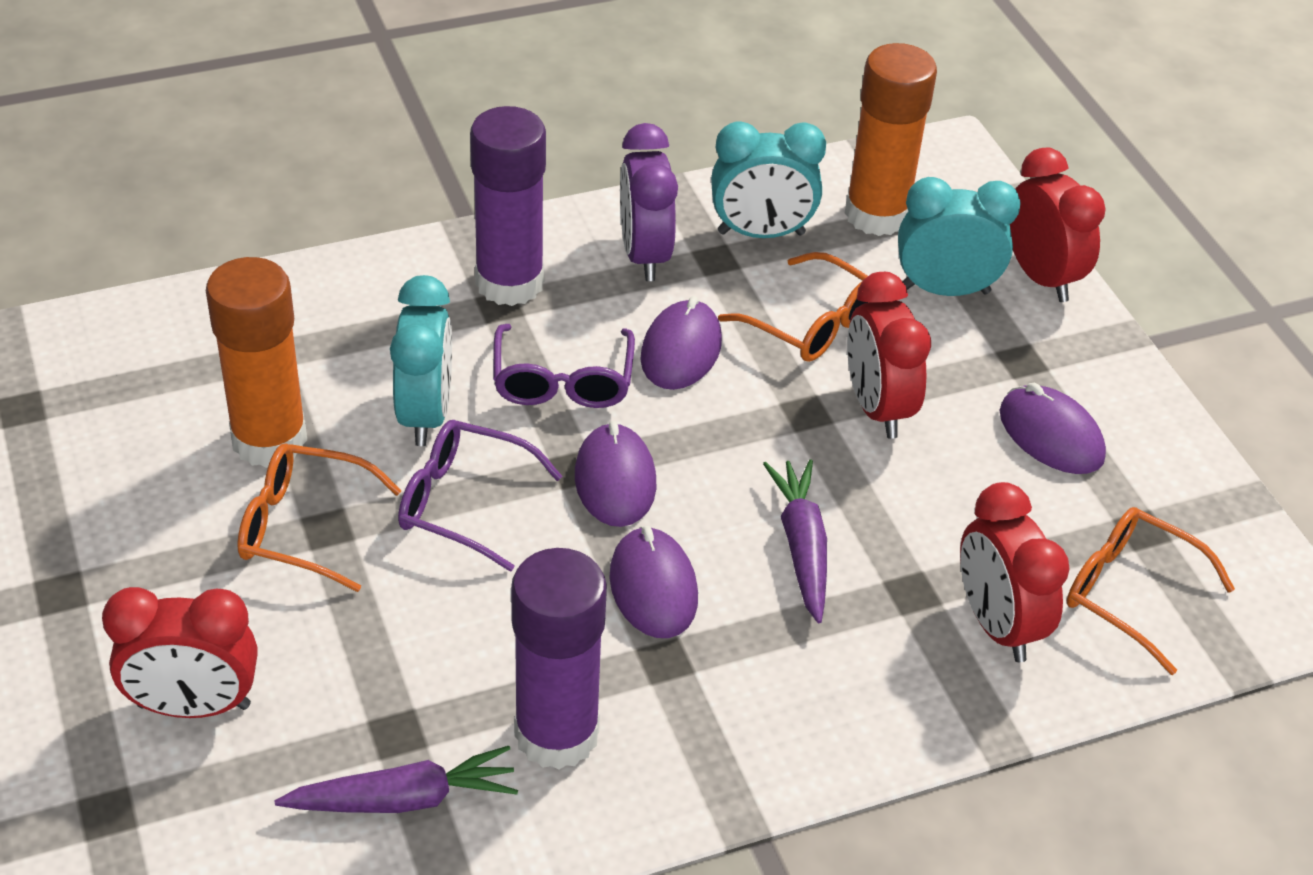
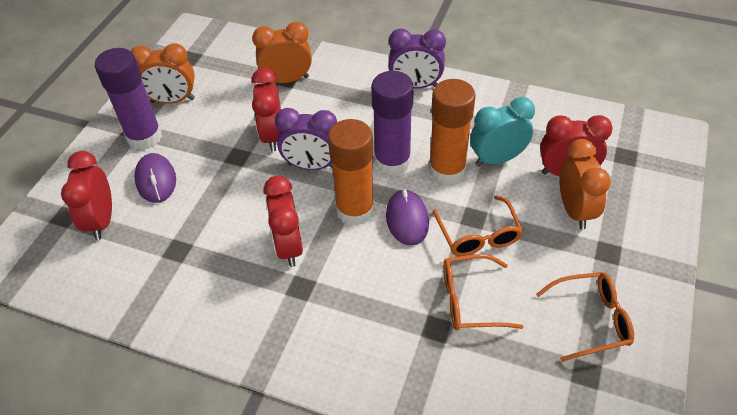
orange clock: none = 0 -> [131,43,195,104] [252,22,312,83] [559,139,611,229] = 3
purple carrot: [274,746,518,813] [763,459,827,623] = 2 -> none = 0
purple clock: [620,123,678,281] = 1 -> [275,108,337,170] [388,28,446,89] = 2
purple glasses: [398,420,562,571] [493,324,635,408] = 2 -> none = 0
purple mouse: [575,421,657,527] [609,526,698,638] [640,296,722,390] [1000,383,1106,474] = 4 -> [134,153,176,203] [386,189,429,246] = 2
turquoise clock: [390,275,452,446] [711,122,826,238] [898,177,1021,296] = 3 -> [470,97,535,167] = 1

